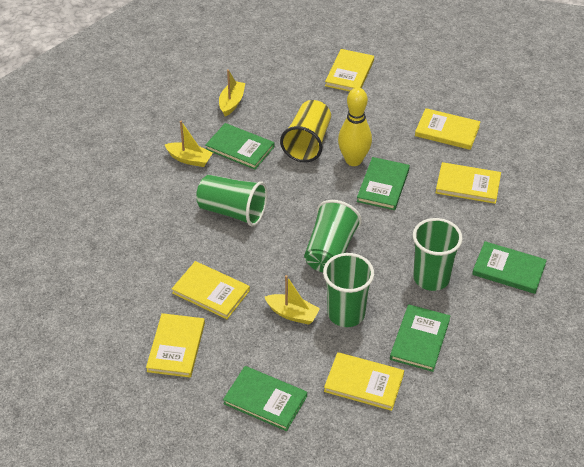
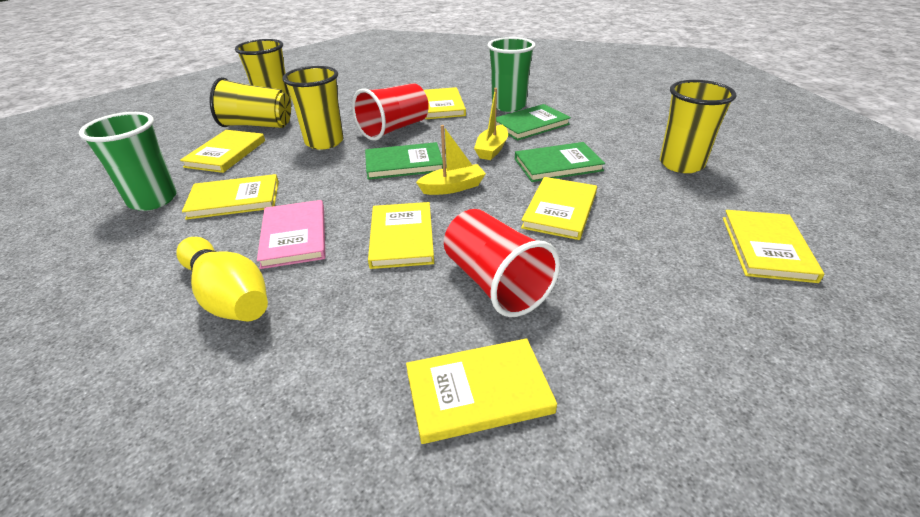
green book: [205,123,274,170] [223,366,307,431] [357,157,410,210] [390,304,450,372] [472,241,547,294] = 5 -> [365,142,443,180] [496,104,571,141] [515,142,605,182] = 3
green cup: [196,175,267,227] [304,200,362,272] [323,253,374,327] [413,218,463,291] = 4 -> [79,112,177,211] [487,37,536,112] = 2
pink book: none = 0 -> [257,200,326,269] = 1
red cup: none = 0 -> [352,83,429,141] [444,209,560,317] = 2
yellow boat: [165,121,213,167] [219,69,245,116] [265,275,320,325] = 3 -> [416,125,486,195] [474,88,508,160] = 2
yellow book: [146,313,205,378] [172,261,250,319] [324,352,404,411] [325,49,374,92] [415,108,480,150] [436,162,501,204] = 6 -> [180,130,265,173] [182,174,279,220] [368,202,434,269] [406,338,557,444] [424,87,466,119] [521,177,597,240] [723,210,824,283] = 7
yellow cup: [280,100,331,162] = 1 -> [210,77,291,128] [235,39,292,102] [282,66,344,150] [660,80,737,173] = 4

